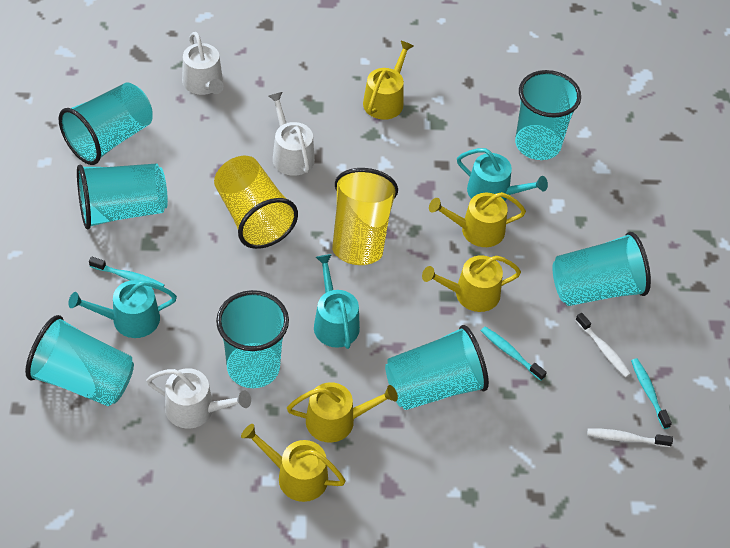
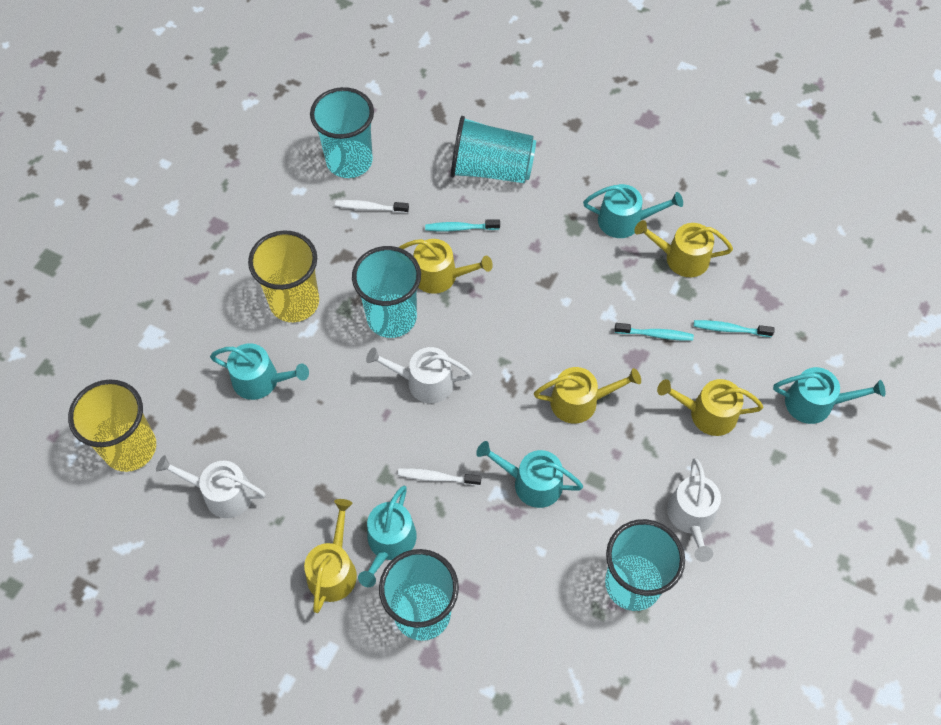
turquoise cup: [25,315,134,406] [59,82,152,165] [77,163,168,229] [216,290,289,388] [385,325,489,410] [515,70,581,160] [552,232,651,306] = 7 -> [310,87,374,178] [352,246,421,338] [379,549,459,641] [451,116,536,183] [605,519,685,611] = 5
turquoise watering can: [68,280,177,338] [314,254,360,349] [457,148,548,201] = 3 -> [210,343,309,400] [358,486,417,587] [476,441,583,508] [583,184,683,238] [773,367,886,424] = 5

